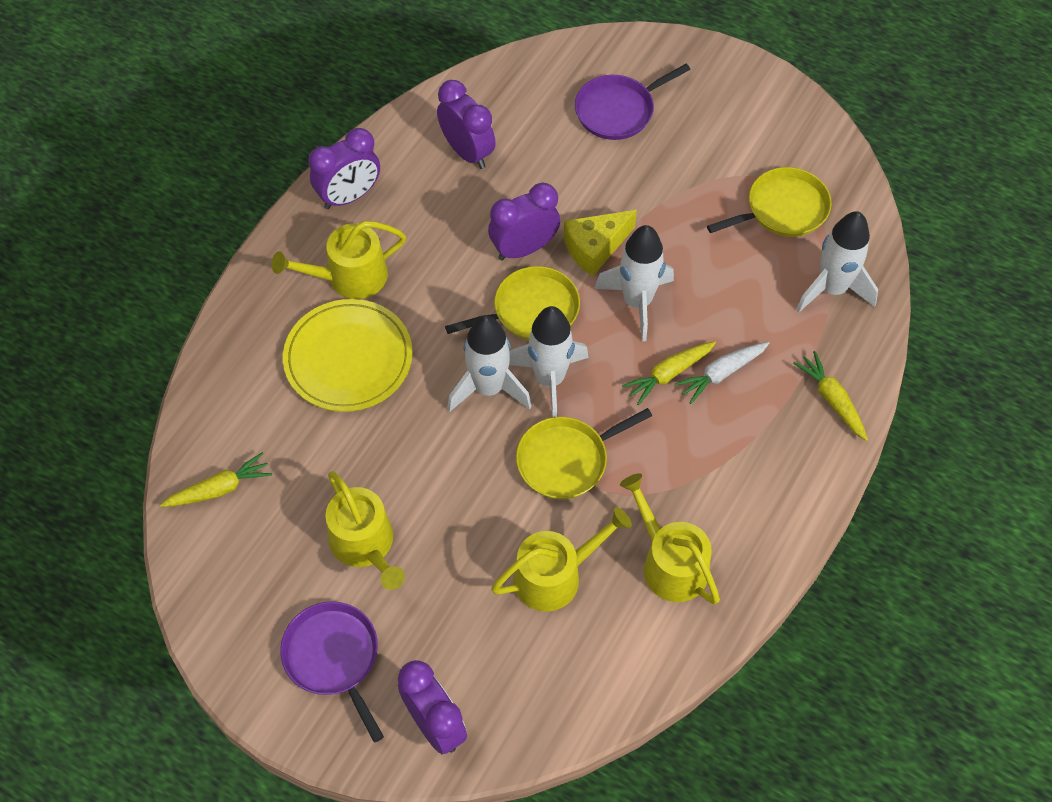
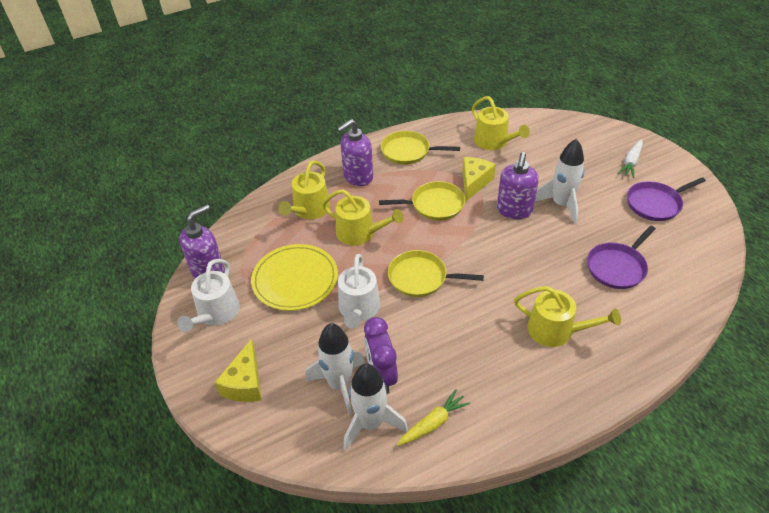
purple clock: [309,128,380,209] [398,660,467,754] [437,80,496,169] [488,182,560,261] = 4 -> [364,317,398,394] = 1
purple soap dispenser: none = 0 -> [179,205,225,279] [337,119,373,186] [497,152,539,219] = 3
white rocket: [447,315,531,412] [509,306,589,417] [594,225,674,342] [796,211,878,313] = 4 -> [305,323,365,415] [344,364,408,450] [535,139,585,224] = 3
white watering can: none = 0 -> [177,259,240,332] [338,254,380,329] = 2
yellow carrot: [160,452,272,507] [622,341,716,405] [793,351,868,441] = 3 -> [397,389,470,446] = 1
yellow cheese: [563,210,637,276] = 1 -> [214,339,262,402] [462,157,496,201] = 2

